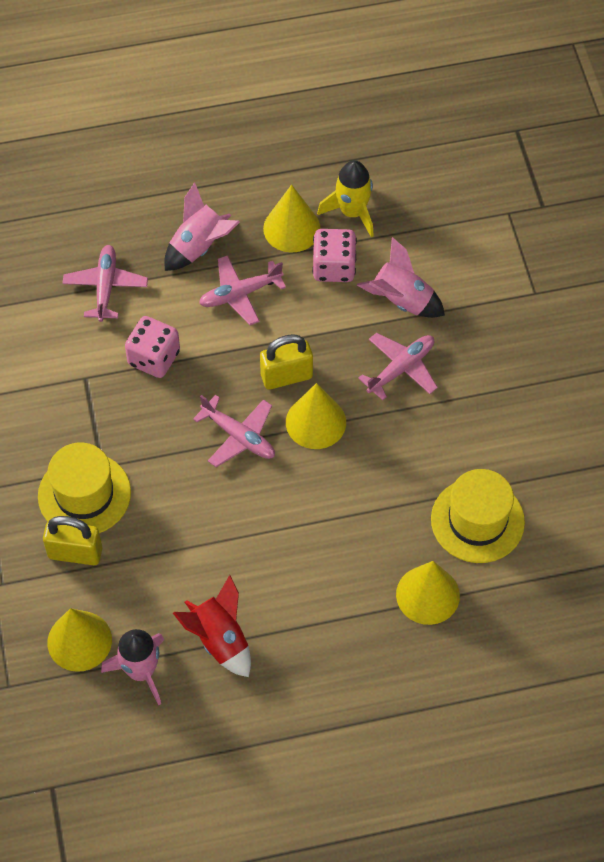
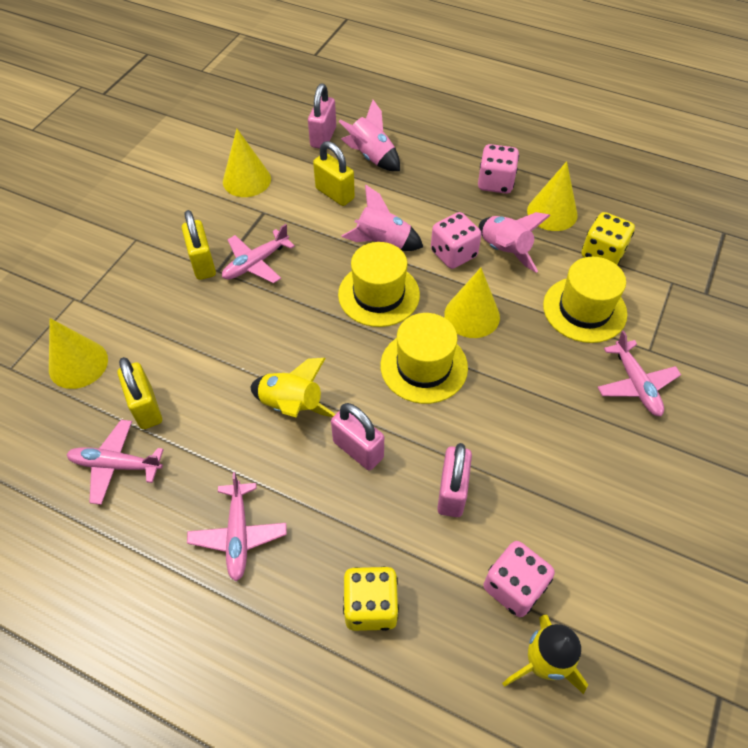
pink dice: [125,316,180,378] [312,229,357,282] = 2 -> [431,212,482,269] [478,144,519,194] [483,541,555,617] = 3
pink padlock: none = 0 -> [308,84,336,149] [331,403,384,470] [437,443,472,517] = 3
red rocket: [173,575,251,677] = 1 -> none = 0
yellow dice: none = 0 -> [343,567,399,631] [581,212,635,265] = 2
yellow hat: [38,443,131,533] [431,469,525,563] = 2 -> [338,242,420,327] [381,313,468,404] [543,257,627,343] = 3
yellow padlock: [43,516,102,565] [260,334,313,390] = 2 -> [118,357,162,429] [182,210,216,280] [313,141,355,206] = 3
yellow rocket: [317,160,374,237] = 1 -> [250,358,335,418] [502,615,588,694] = 2

